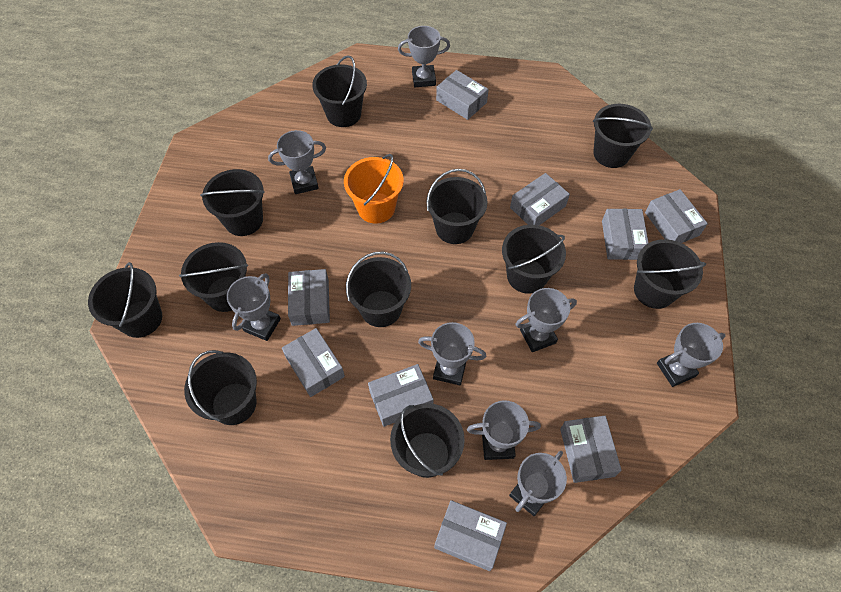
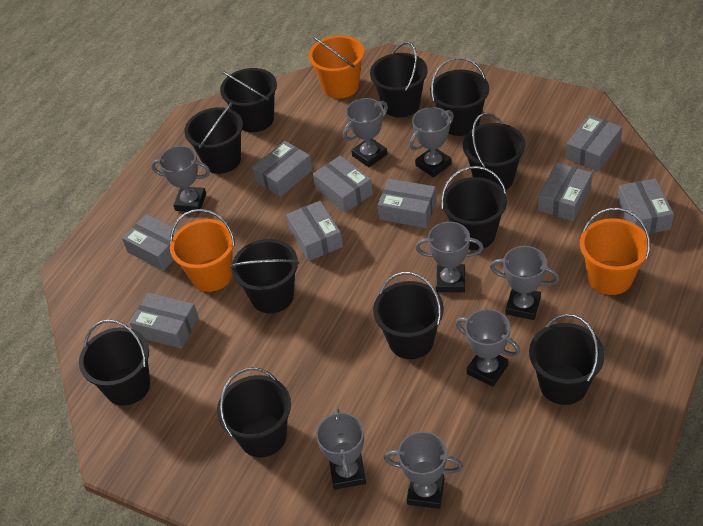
orange bucket: [344,154,404,223] = 1 -> [170,209,235,292] [309,35,364,99] [580,208,650,295] = 3

